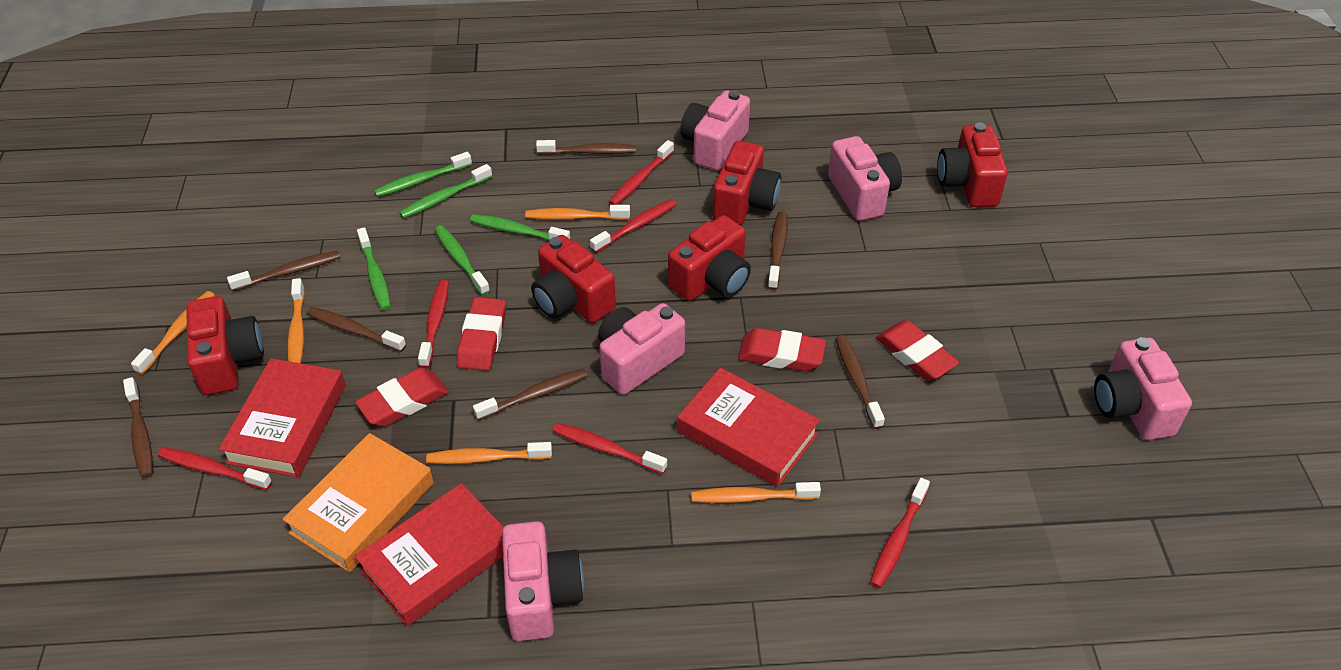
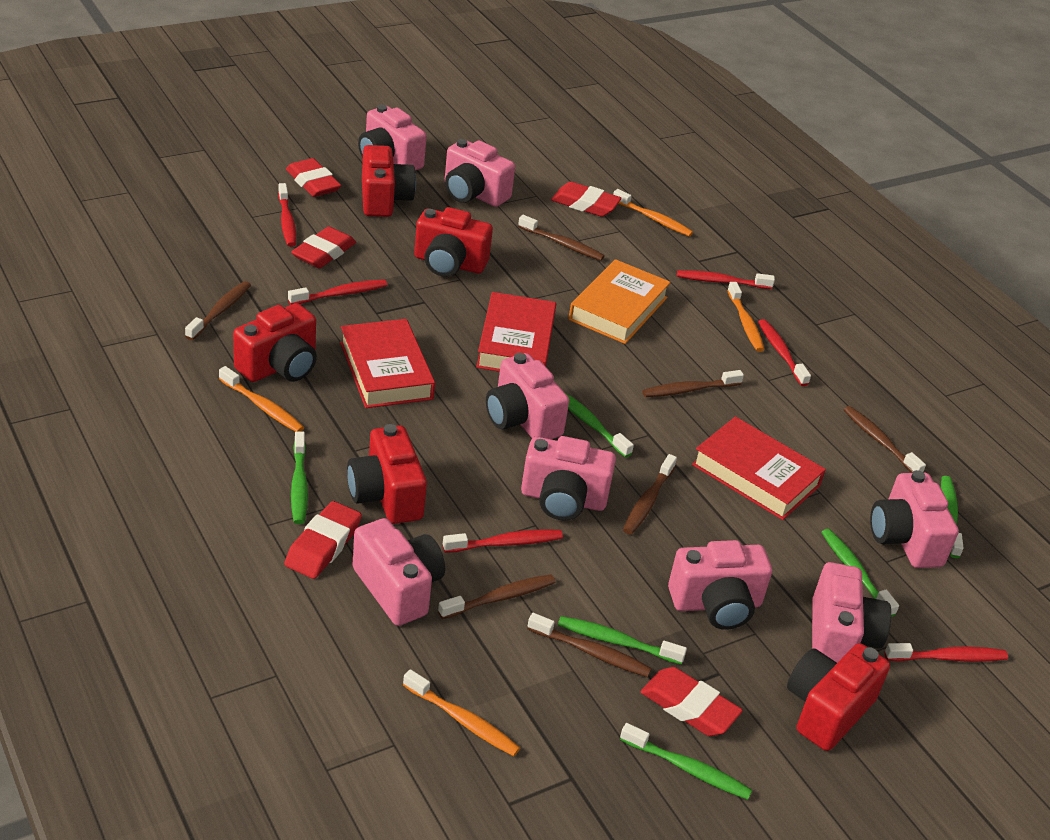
green toothbrush: [357,227,391,310] [374,152,472,197] [399,164,492,218] [435,225,490,295] [470,214,570,241] = 5 -> [291,431,308,524] [558,616,687,665] [565,393,634,457] [620,723,752,800] [821,529,899,617] [941,476,964,558] = 6
orange toothbrush: [131,291,215,375] [287,278,305,363] [426,442,552,464] [525,205,630,220] [691,482,821,503] = 5 -> [219,366,304,432] [403,669,520,756] [613,189,693,237] [727,282,765,352] = 4
pink camera: [502,521,584,641] [598,303,685,395] [680,90,750,171] [828,136,902,221] [1094,337,1192,440] = 5 -> [352,518,445,626] [358,105,427,171] [445,139,515,207] [486,353,569,439] [521,436,616,521] [668,540,772,630] [812,562,891,663] [870,470,959,568] = 8
red eraser: [355,368,449,427] [457,297,506,371] [738,328,826,371] [876,320,959,380] = 4 -> [284,501,362,579] [286,158,341,197] [291,227,356,268] [551,182,622,217] [640,667,743,736] = 5

